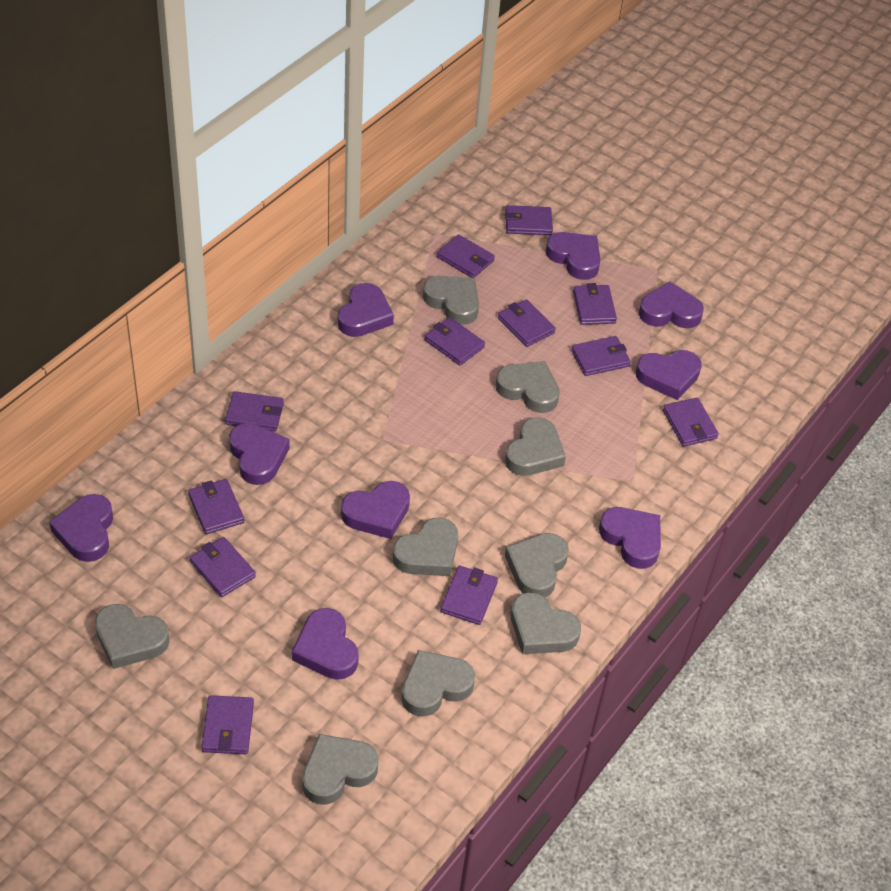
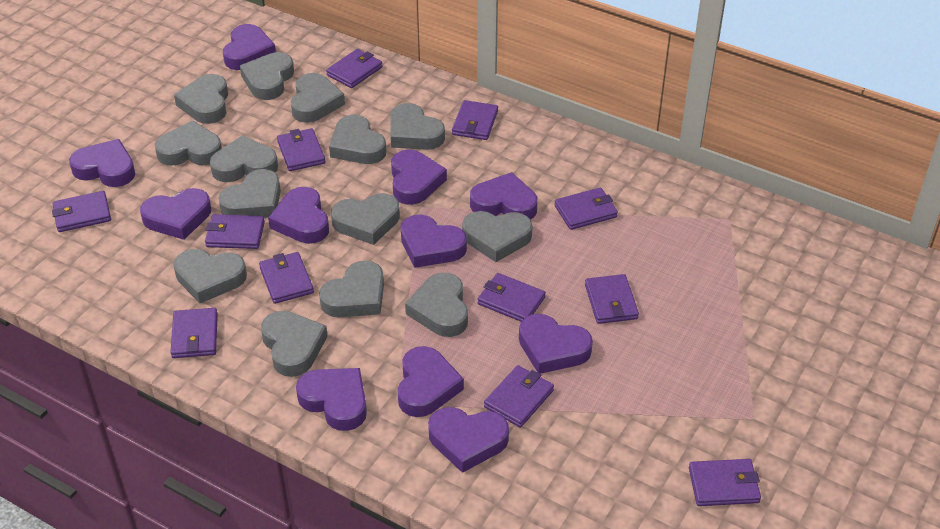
grey heart: [95,604,170,669] [302,734,379,805] [393,518,458,576] [402,650,475,717] [423,276,479,325] [496,361,560,413] [505,417,566,476] [505,533,569,597] [511,592,581,654] = 9 -> [155,120,222,166] [173,249,247,303] [174,74,228,124] [210,135,278,182] [218,169,281,218] [240,52,294,100] [261,311,328,377] [291,73,345,123] [319,261,384,317] [329,115,386,164] [331,193,400,245] [390,103,445,150] [405,273,468,337] [462,211,533,262] = 14
purple heart: [49,494,113,562] [229,423,290,485] [292,608,359,680] [338,283,394,337] [341,481,410,539] [546,232,600,280] [599,507,661,569] [636,350,702,400] [639,282,704,328] = 9 -> [69,139,135,187] [140,188,211,240] [223,24,276,70] [268,187,329,244] [296,368,367,431] [391,149,447,205] [397,346,464,417] [401,214,467,268] [428,407,509,473] [470,172,538,220] [519,314,593,374] = 11

